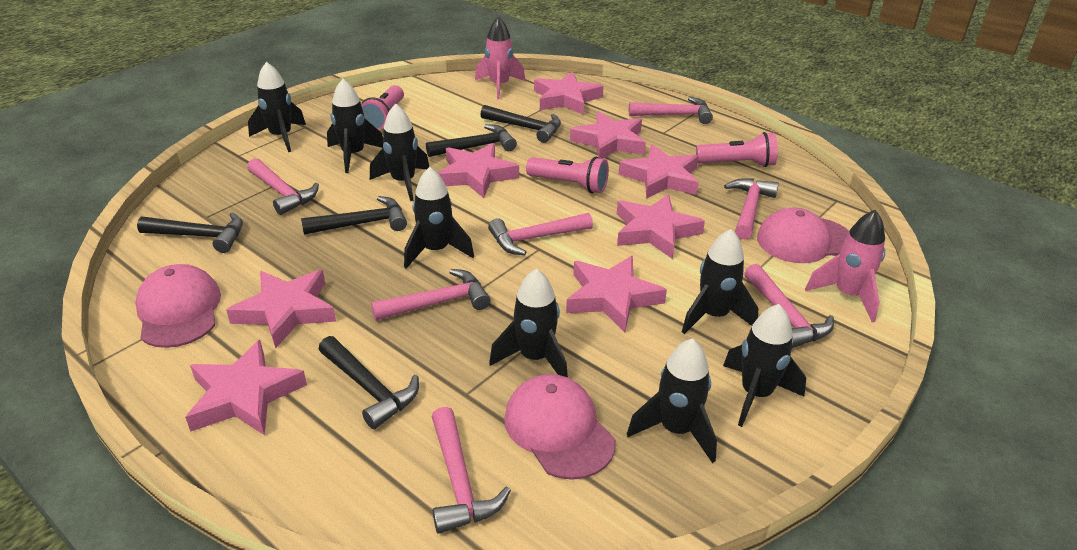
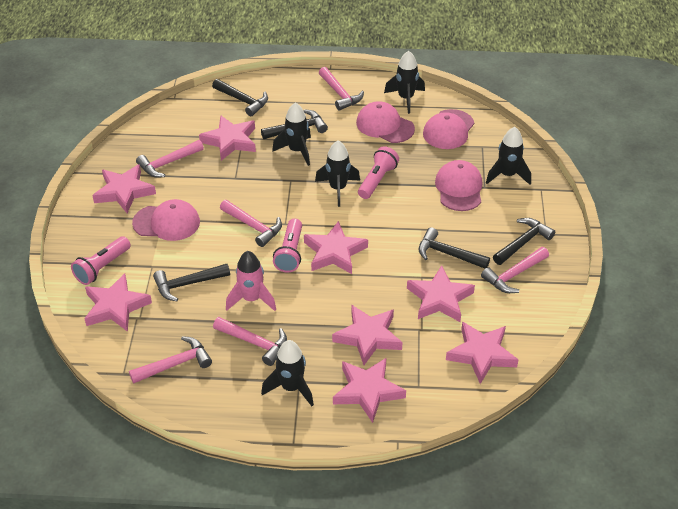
black rocket: [248,62,306,152] [327,79,383,173] [370,104,429,201] [404,167,474,269] [489,268,568,378] [627,338,717,463] [682,229,758,334] [723,304,806,427] = 8 -> [261,340,314,406] [272,103,311,166] [315,140,360,207] [384,51,425,114] [486,127,531,185] = 5
pink cap: [135,264,221,348] [504,374,615,480] [757,208,849,263] = 3 -> [132,199,200,241] [356,101,415,143] [423,109,474,149] [435,160,482,211] = 4
pink hammer: [247,158,319,215] [371,269,491,321] [432,407,511,534] [488,213,593,255] [629,97,713,124] [724,178,779,239] [745,264,834,349] = 7 -> [129,336,212,384] [136,140,204,178] [213,317,287,366] [220,200,282,247] [319,67,364,111] [481,247,549,293] = 6
pink rocket: [475,16,525,100] [805,210,885,322] = 2 -> [226,251,276,311] = 1

